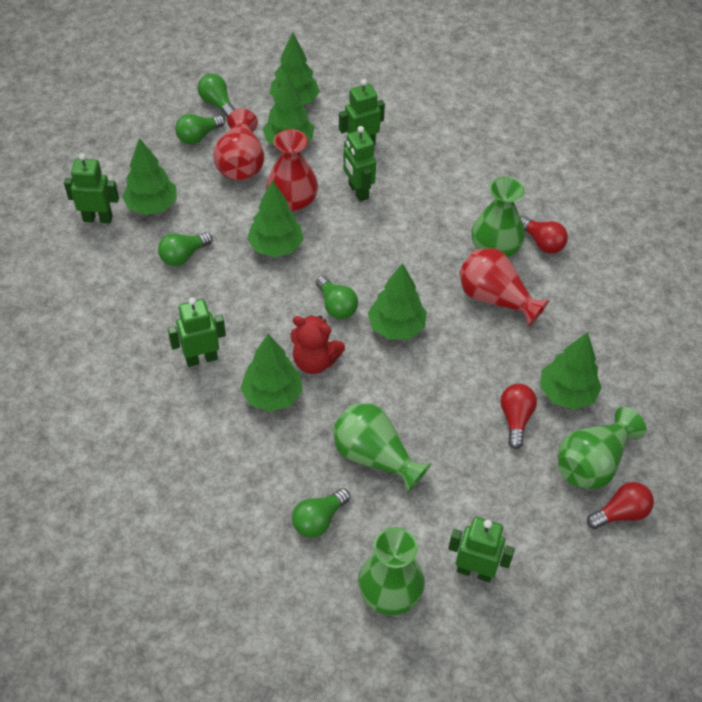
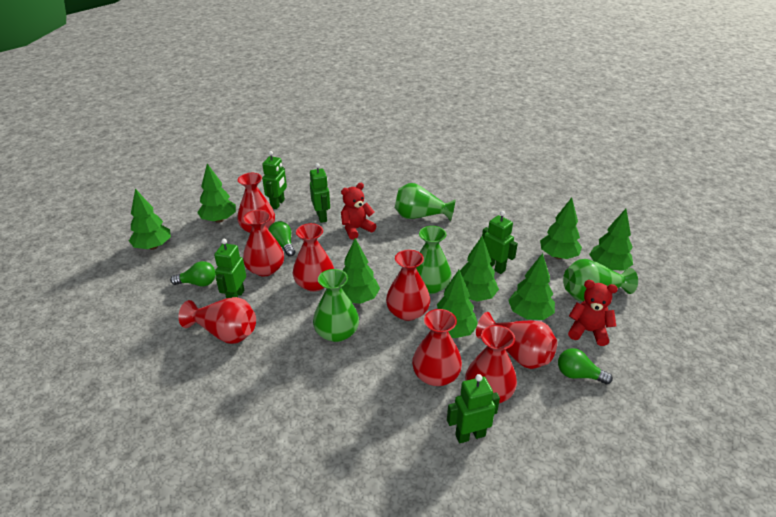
green light bulb: [158,232,213,266] [175,114,225,144] [198,74,235,118] [292,488,350,538] [316,276,358,319] = 5 -> [170,261,216,286] [268,221,295,257] [558,348,613,384] = 3
green tree: [122,138,177,215] [240,334,303,412] [247,180,303,257] [263,74,314,145] [269,32,320,105] [368,263,427,340] [540,332,602,410] = 7 -> [129,189,171,250] [197,164,236,223] [341,238,380,304] [437,270,478,338] [460,236,499,302] [508,253,555,320] [540,198,582,259] [589,209,633,271] = 8
red light bulb: [501,384,537,449] [521,216,568,254] [587,482,654,529] = 3 -> none = 0
red teddy bear: [291,315,345,374] = 1 -> [341,183,376,240] [568,280,618,346] = 2
red vase: [213,109,264,180] [266,129,318,211] [459,248,549,328] = 3 -> [178,297,256,344] [237,173,275,233] [243,210,284,277] [293,223,334,292] [386,250,430,321] [412,309,462,386] [465,325,517,403] [476,312,557,369] = 8

